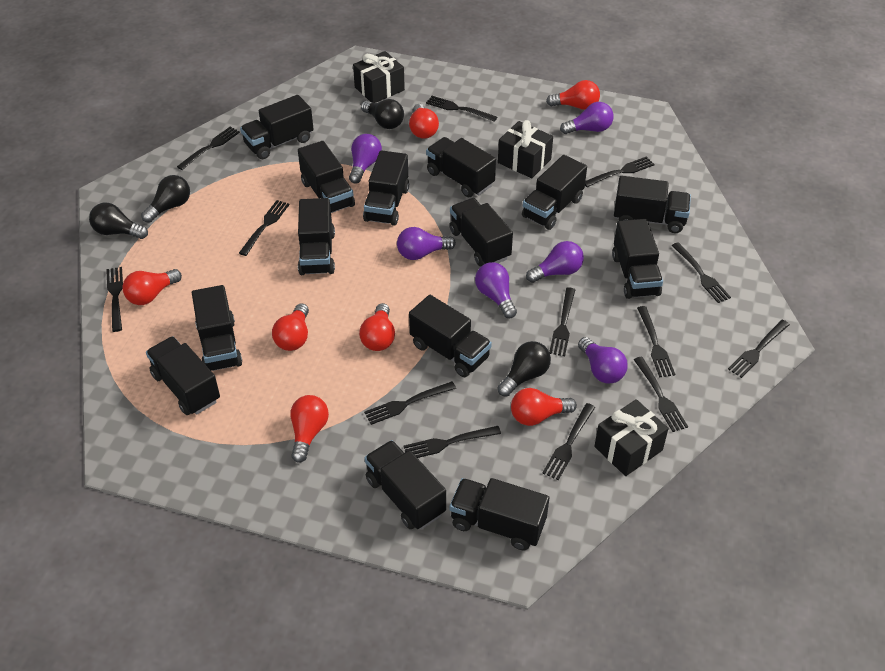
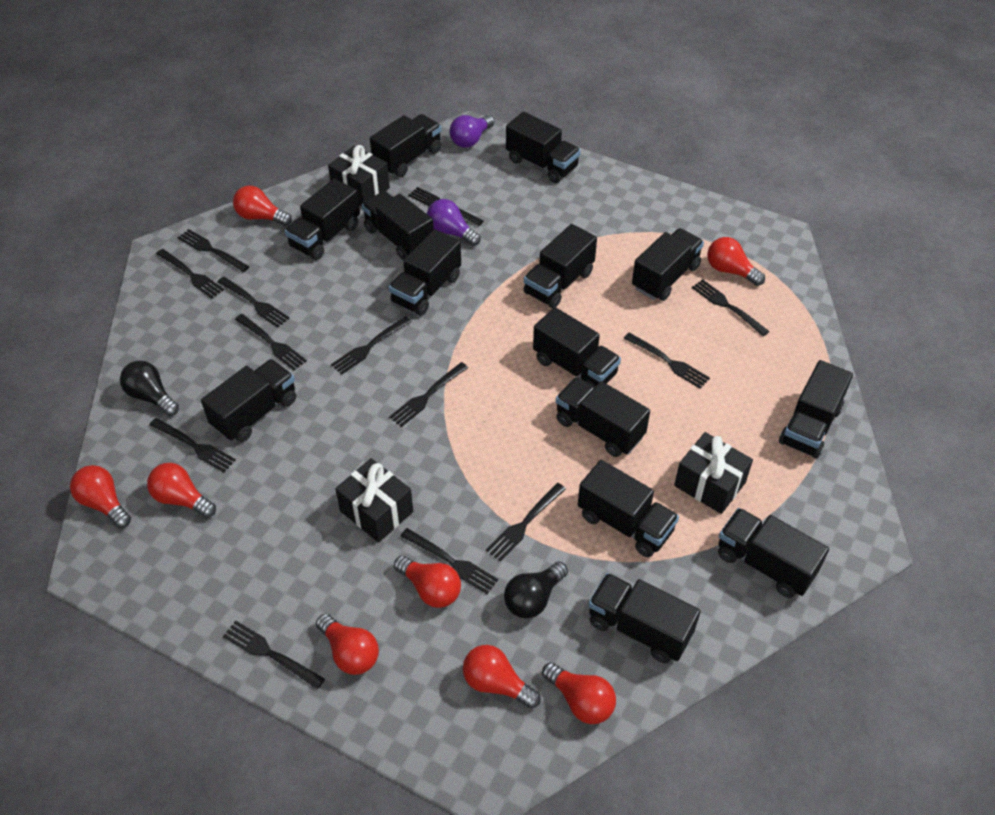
black light bulb: [89,203,148,239] [141,175,190,223] [361,99,404,129] [497,341,551,397] = 4 -> [120,360,179,416] [504,561,568,618] = 2
purple light bulb: [349,134,382,183] [397,227,456,260] [475,262,517,318] [526,241,584,283] [560,102,614,134] [578,337,628,384] = 6 -> [427,199,481,246] [450,115,494,148] = 2
red light bulb: [122,269,182,305] [272,303,309,351] [290,395,329,463] [359,303,395,351] [409,104,439,139] [511,388,577,426] [546,80,600,110] = 7 -> [70,465,131,528] [147,463,216,518] [233,185,292,226] [316,614,379,675] [394,556,461,608] [463,645,541,709] [542,662,616,724] [707,237,765,286] = 8

